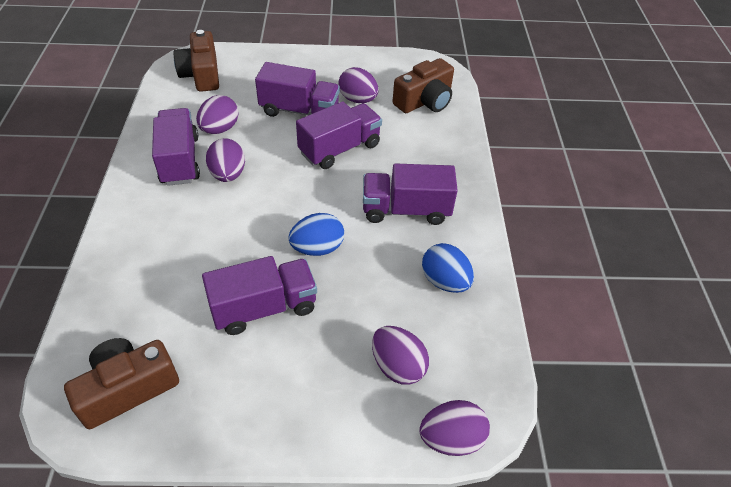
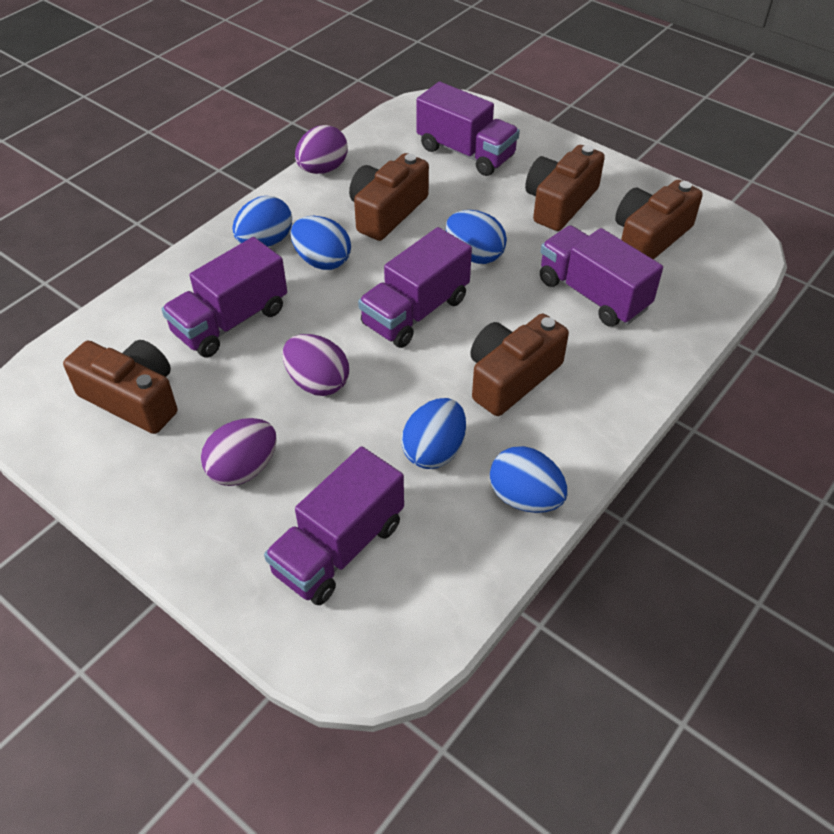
blue egg: [288,213,344,256] [422,243,474,293] = 2 -> [232,196,292,247] [291,216,351,270] [402,398,466,469] [446,210,507,264] [490,446,567,513] = 5
brown camera: [64,338,179,429] [174,30,219,92] [393,58,454,113] = 3 -> [63,340,177,434] [349,153,429,241] [470,314,569,416] [525,145,605,231] [615,180,703,260] = 5
purple egg: [196,95,239,134] [206,138,245,182] [339,67,379,103] [372,326,429,385] [419,400,490,456] = 5 -> [201,418,277,486] [282,334,349,396] [295,125,348,174] = 3

